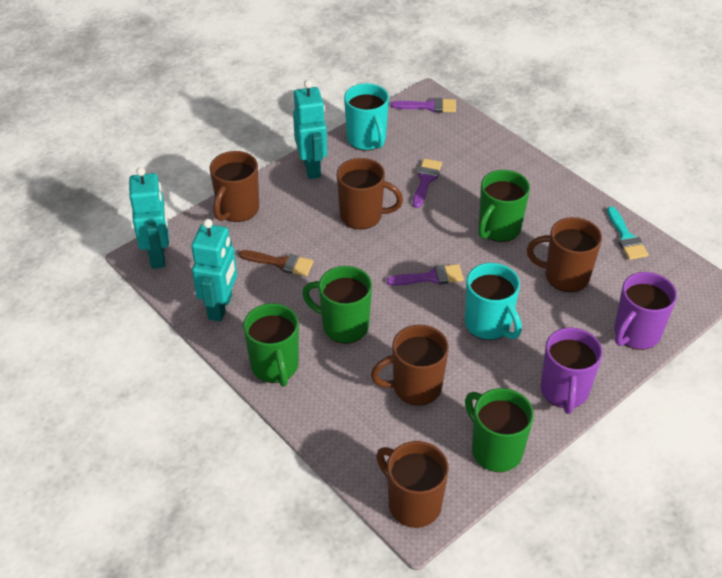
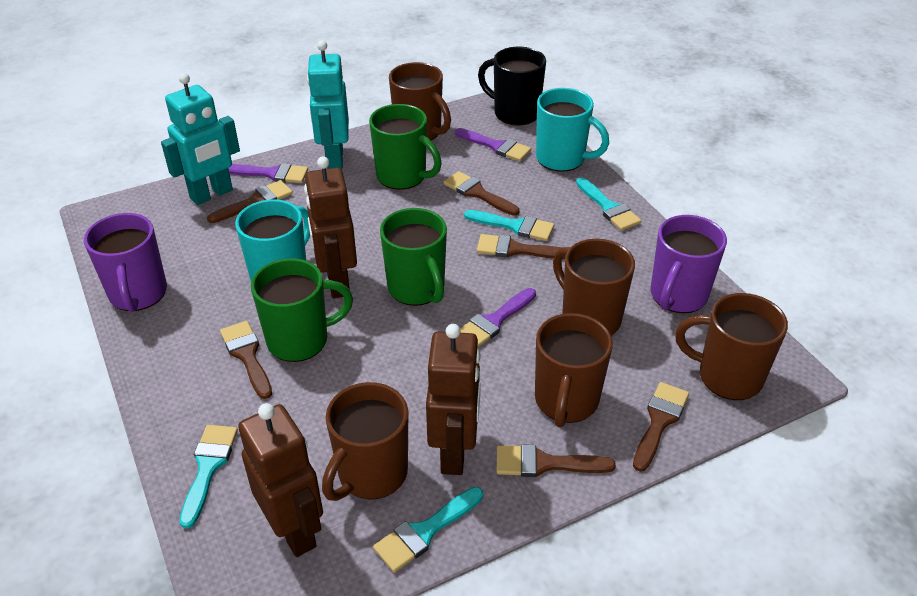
black mug: none = 0 -> [478,47,546,126] = 1
brown brush: [239,250,313,276] = 1 -> [207,180,293,223] [220,321,272,399] [444,171,520,216] [477,234,565,259] [497,444,616,477] [633,382,689,472] = 6
brown robot: none = 0 -> [238,403,323,557] [304,156,357,298] [426,324,481,475] = 3
green mug: [243,303,299,387] [302,266,372,343] [465,388,534,472] [478,170,530,242] = 4 -> [251,258,353,362] [369,104,442,190] [380,208,447,306] = 3
turquoise brush: [607,207,649,260] = 1 -> [179,425,238,529] [373,487,483,572] [464,210,554,241] [576,177,641,231] = 4
turquoise robot: [129,167,169,269] [191,219,237,321] [293,80,327,179] = 3 -> [161,73,240,205] [307,40,349,170] = 2

